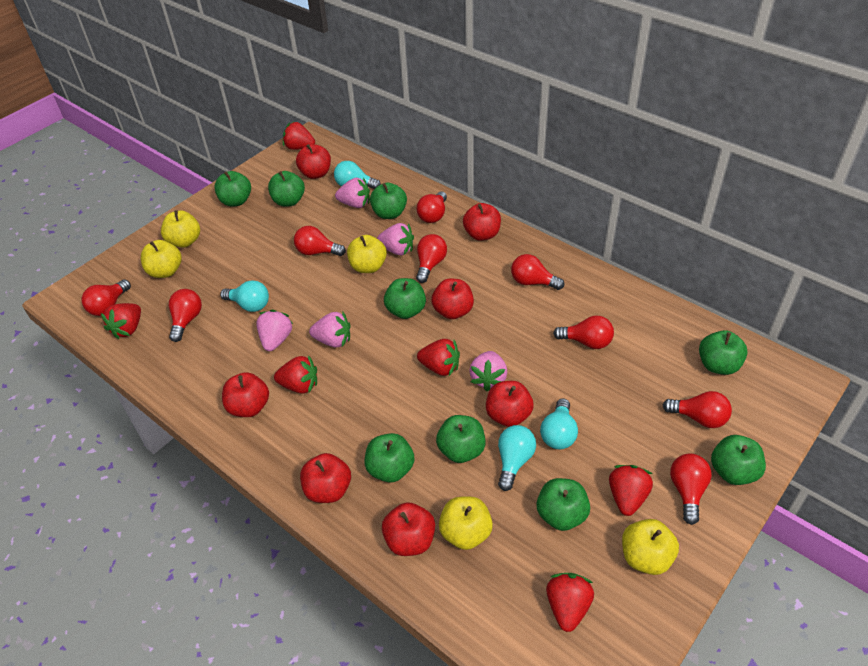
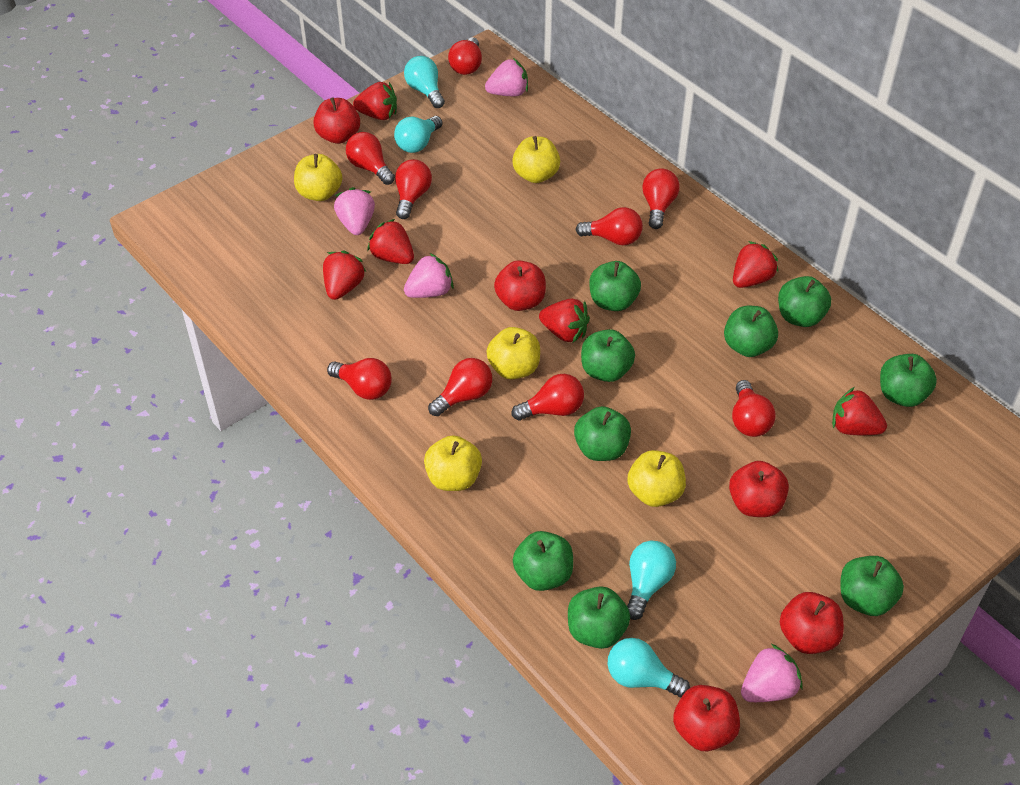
pink strawberry: [256,310,293,351] [309,312,350,347] [335,178,370,208] [377,223,414,255] [469,351,507,391] = 5 -> [334,187,375,235] [404,253,454,298] [485,58,528,96] [741,644,803,702] = 4
red apple: [222,372,269,417] [296,144,331,179] [300,453,351,503] [382,502,435,556] [432,279,474,319] [463,203,501,241] [486,381,534,427] = 7 -> [313,98,360,144] [494,260,546,311] [673,685,740,751] [729,461,789,517] [780,592,844,654] = 5

